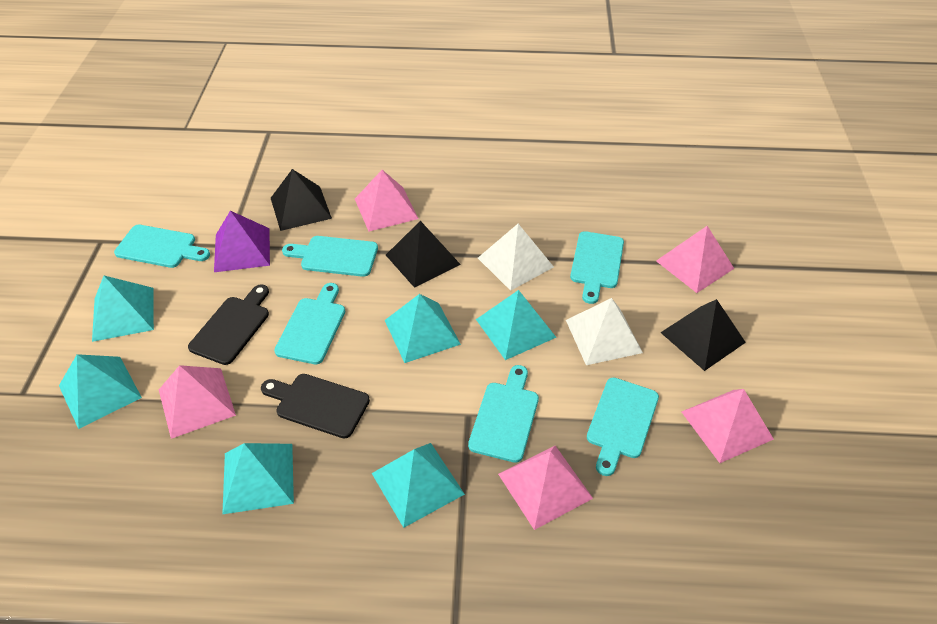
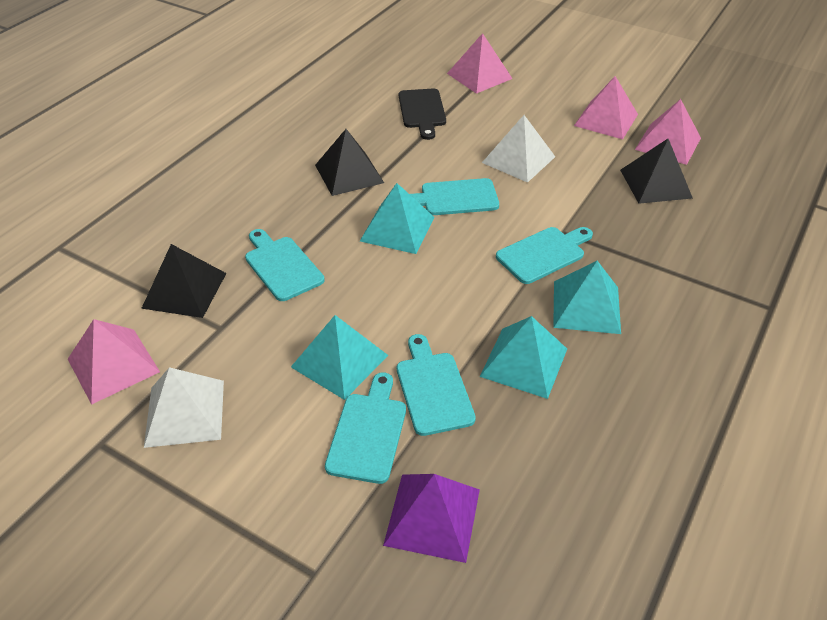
black cutting board: [188,284,269,365] [261,374,370,439] = 2 -> [399,89,446,140] = 1
pink pyramid: [159,365,236,439] [355,170,418,231] [498,446,593,530] [656,226,734,293] [682,389,774,463] = 5 -> [68,319,160,405] [447,33,513,94] [574,76,638,139] [635,99,701,165] = 4
turquoise cutting board: [114,225,210,268] [274,283,345,364] [282,236,378,277] [468,365,539,463] [570,231,624,304] [587,377,659,476] = 6 -> [245,229,325,301] [325,372,406,484] [397,334,476,436] [410,178,499,215] [496,227,593,284] = 5
turquoise pyramid: [59,354,142,429] [92,276,154,342] [222,443,294,514] [372,443,465,528] [385,294,461,363] [476,290,557,360] = 6 -> [291,315,388,400] [360,183,435,254] [480,316,567,399] [553,261,621,334] = 4

